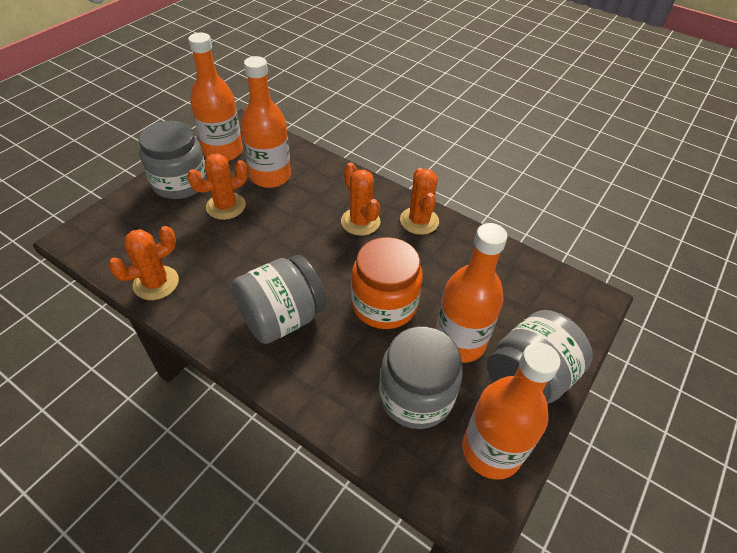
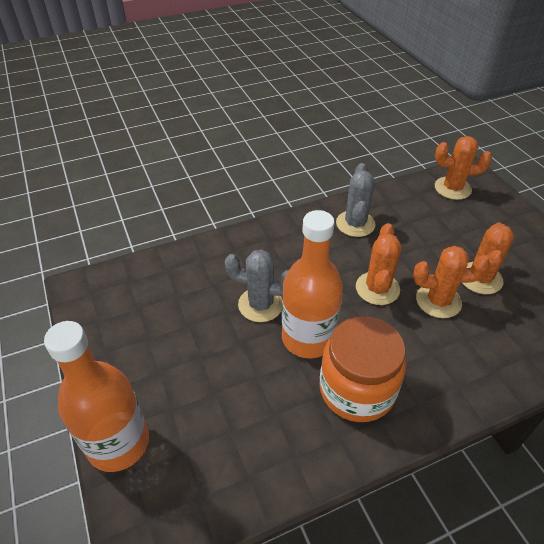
grey cactus: none = 0 -> [225,250,289,322] [336,163,376,237] = 2
grey jar: [139,121,207,199] [232,255,326,344] [379,326,463,429] [487,310,593,403] = 4 -> none = 0
orange bottle: [188,33,243,161] [241,56,291,188] [435,223,508,363] [462,342,561,480] = 4 -> [44,321,149,472] [282,210,343,359] = 2

